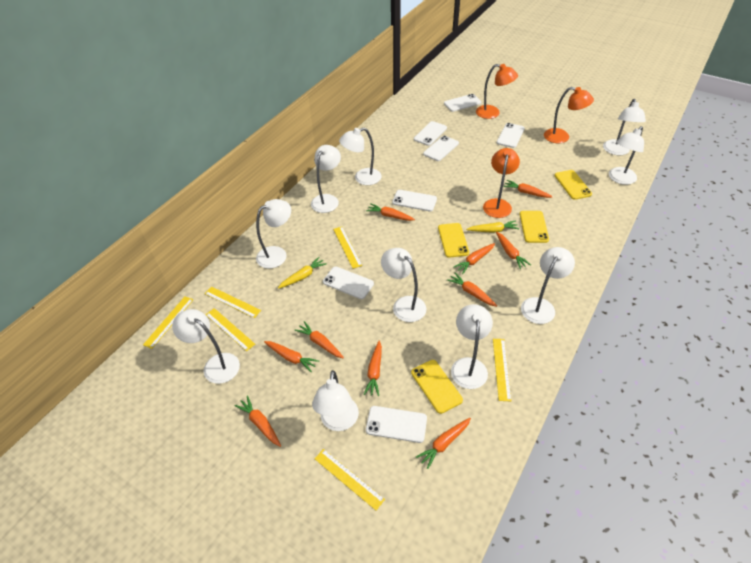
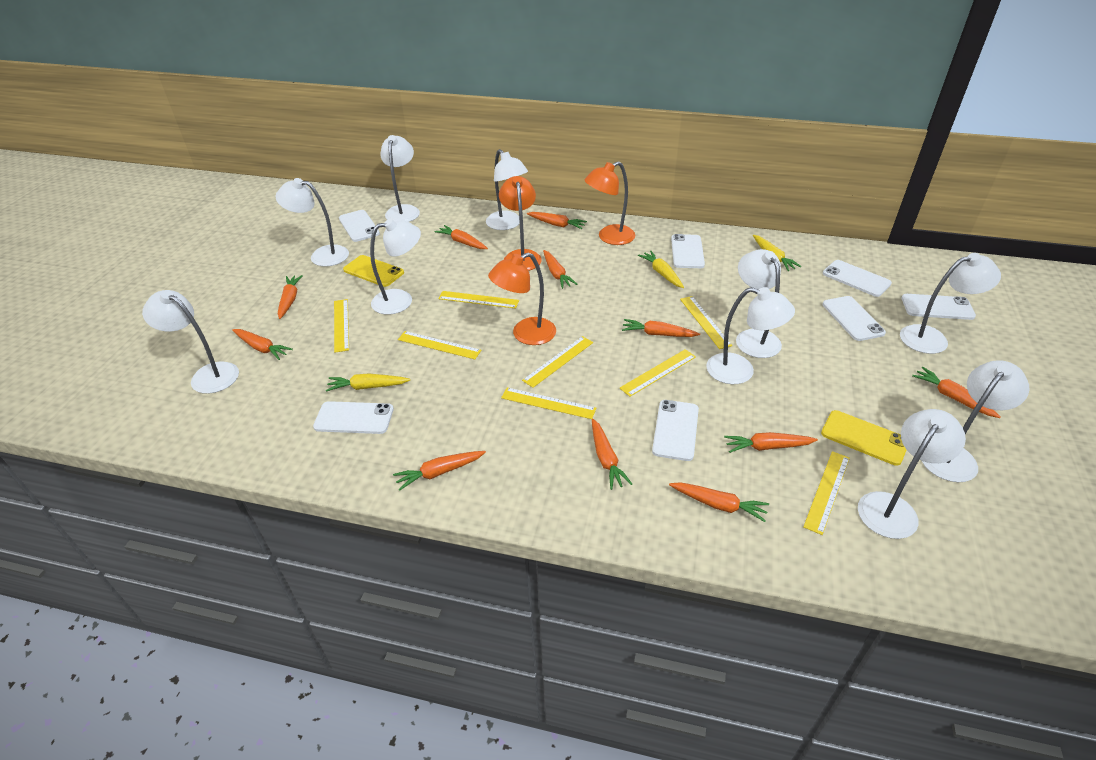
orange carrot: [234,396,281,447] [264,341,319,372] [295,321,344,358] [363,341,382,396] [366,203,415,221] [416,418,471,469] [447,273,497,307] [453,243,495,274] [496,232,531,269] [504,180,553,198] = 10 -> [232,329,293,360] [278,275,303,319] [393,451,486,491] [434,225,488,249] [527,212,587,229] [543,250,577,289] [592,419,632,490] [622,319,700,337] [669,482,769,522] [724,432,818,453] [912,367,1001,418] = 11
yellow carrot: [278,257,327,289] [466,221,519,233] = 2 -> [326,374,410,392] [638,251,684,288] [753,235,801,271] = 3
yellow phone: [411,360,463,414] [438,223,469,258] [520,211,549,243] [555,170,592,200] = 4 -> [343,255,404,287] [821,410,906,466] = 2
yellow ruler: [143,296,193,349] [204,286,261,318] [206,308,255,351] [315,449,385,511] [333,227,362,269] [493,339,511,401] = 6 -> [334,299,349,353] [398,331,481,359] [438,291,519,309] [501,387,596,419] [522,336,593,388] [620,349,696,397] [680,296,733,349] [803,451,850,535] = 8

